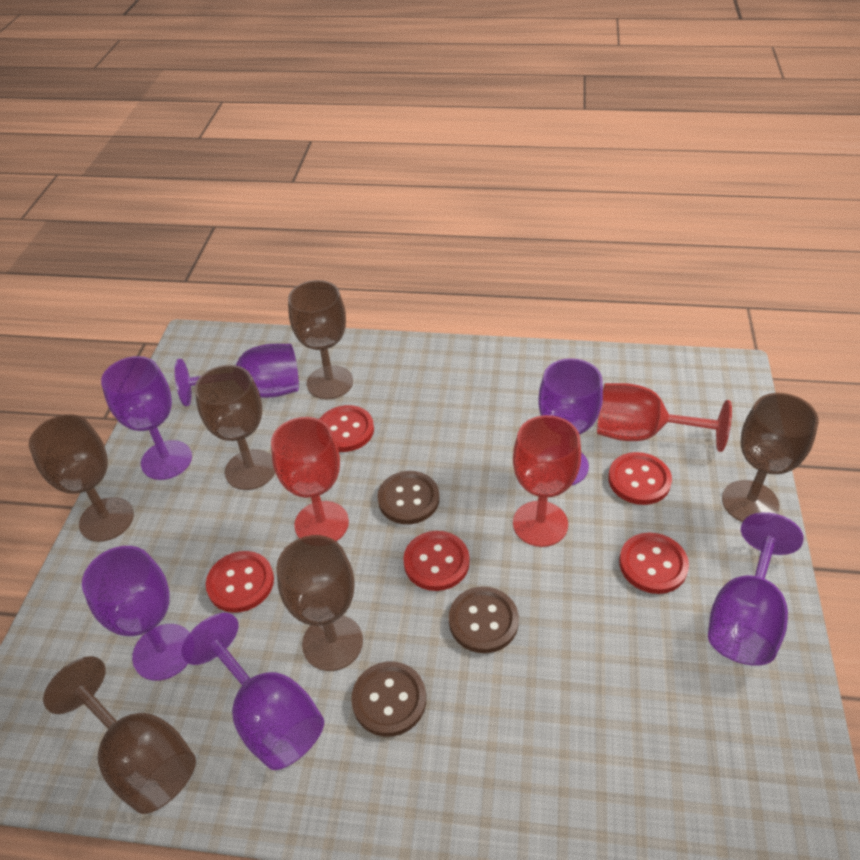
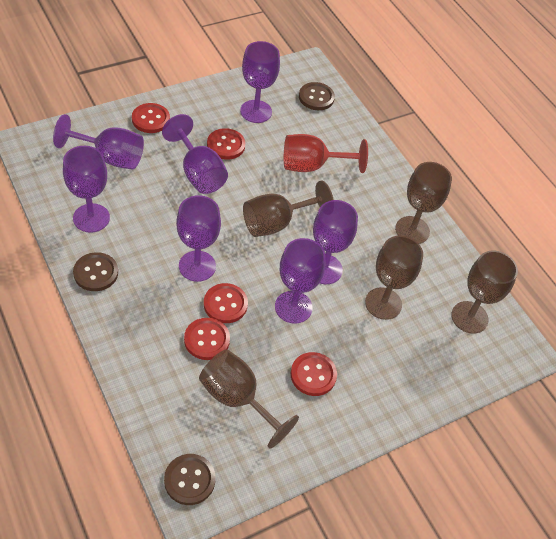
brown goblet: [29,414,134,542] [43,656,196,814] [194,365,275,490] [276,535,363,671] [288,280,353,399] [722,393,819,522] = 6 -> [199,349,299,449] [243,181,334,237] [365,236,423,320] [395,162,452,244] [451,251,518,334] = 5
purple goblet: [82,546,190,681] [101,356,192,480] [175,344,299,406] [181,613,324,770] [538,358,603,485] [708,512,804,666] = 6 -> [53,114,144,170] [63,146,110,233] [162,114,228,194] [176,195,221,282] [240,41,280,123] [275,238,325,324] [313,200,358,284] = 7
red goblet: [271,417,349,541] [513,415,581,547] [597,383,732,452] = 3 -> [284,134,368,173] = 1

